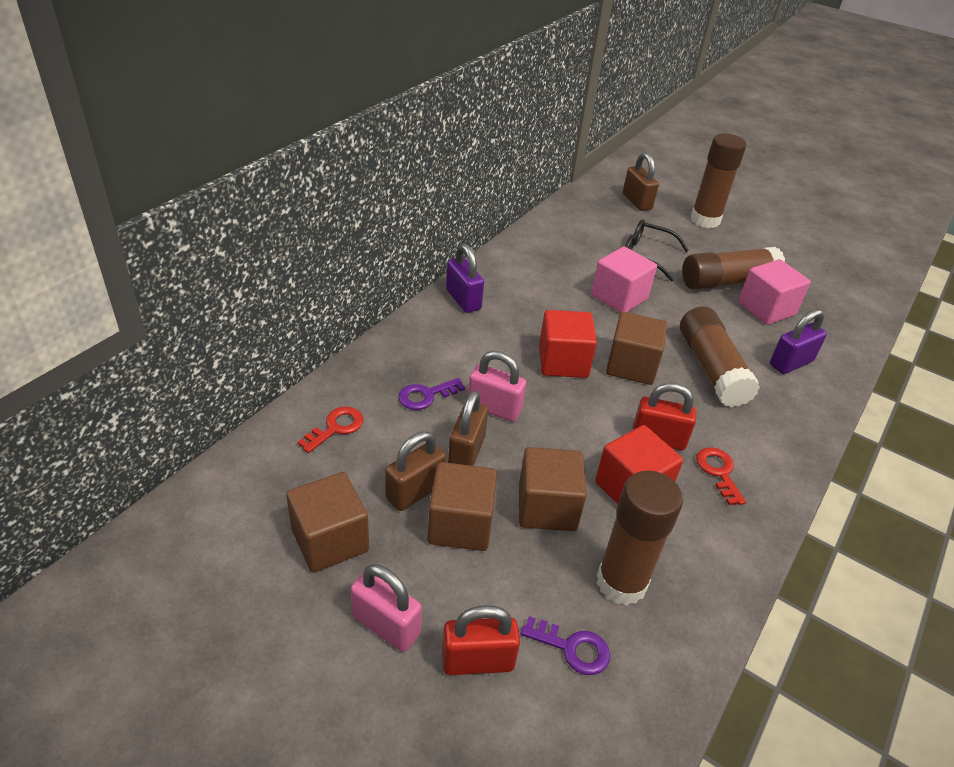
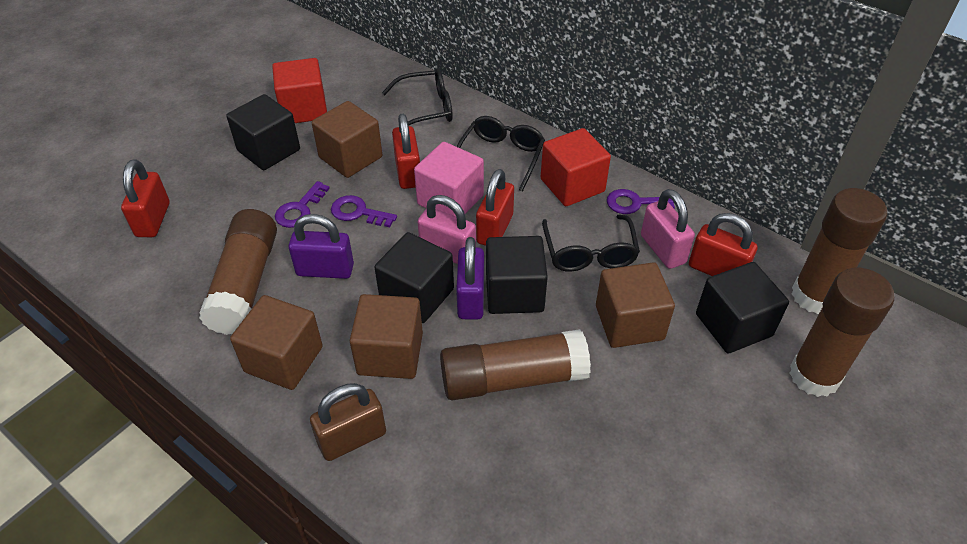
black cube: none = 0 -> [226,94,300,170] [374,232,454,323] [486,236,548,314] [696,262,789,353] = 4
black glasses: [625,219,689,281] = 1 -> [382,68,453,126] [456,116,545,192] [542,215,640,272] = 3
brown padlock: [385,432,446,511] [448,390,488,466] [623,152,659,211] = 3 -> [310,383,386,461] = 1
pink cube: [591,246,657,313] [738,259,811,325] = 2 -> [414,142,484,216] = 1
purple key: [398,378,465,410] [520,616,610,675] = 2 -> [275,181,330,228] [331,195,397,227] [607,189,675,214] = 3
red key: [297,407,363,453] [696,447,746,505] = 2 -> none = 0
red padlock: [442,605,520,675] [632,383,696,450] = 2 -> [121,159,170,237] [392,114,420,189] [476,169,514,246] [689,213,758,276] = 4

